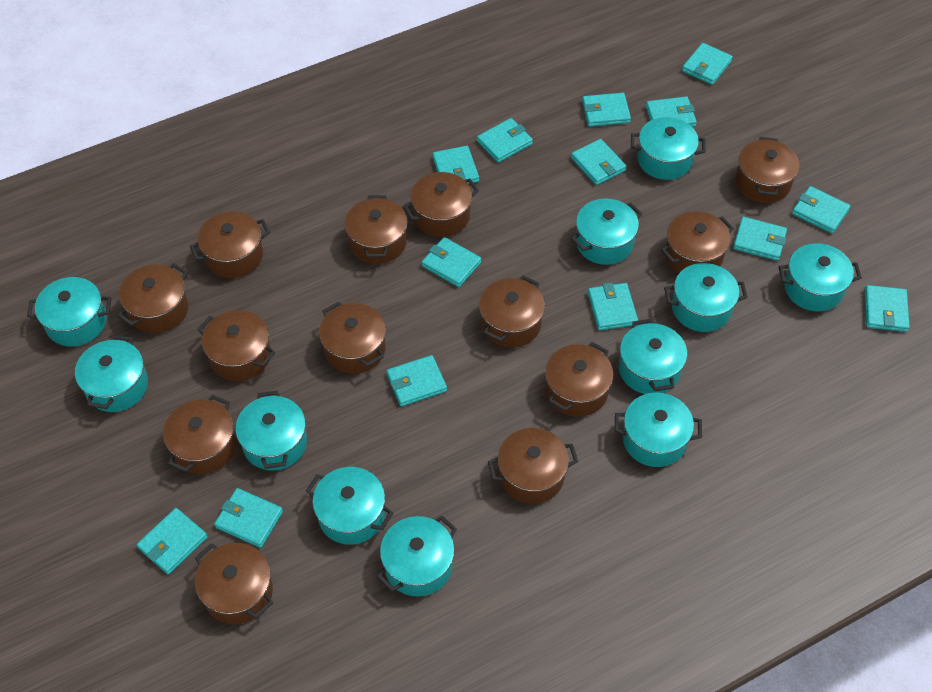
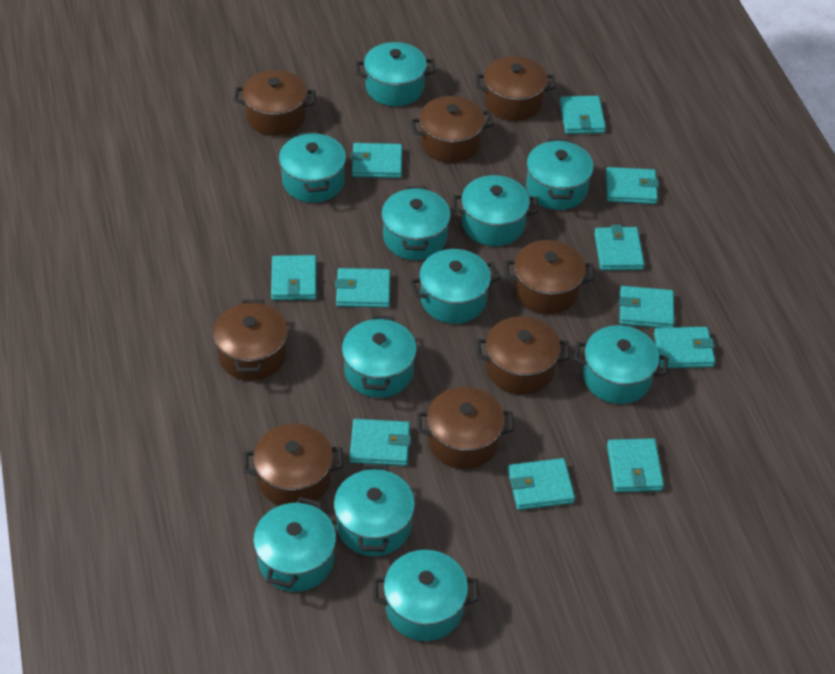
brown pot: [117,263,188,333] [163,395,237,474] [190,211,270,278] [195,543,273,624] [197,310,275,381] [319,301,386,374] [345,195,408,264] [403,172,479,237] [479,276,545,348] [488,428,578,504] [545,342,613,417] [661,211,734,273] [735,137,800,203] = 13 -> [213,299,288,381] [234,70,316,136] [244,424,343,506] [410,96,494,163] [417,387,514,469] [475,56,556,121] [476,316,570,395] [505,240,594,314] = 8
turquoise wallet: [137,508,208,574] [214,488,283,548] [387,355,447,406] [422,237,481,287] [432,146,479,184] [477,118,533,163] [571,139,627,185] [582,93,631,127] [588,282,638,330] [646,96,697,127] [682,43,733,85] [733,217,787,261] [792,186,850,234] [865,285,910,332] = 14 -> [271,255,316,300] [335,268,390,308] [350,419,411,466] [351,143,402,178] [508,458,575,510] [560,96,606,134] [594,225,644,271] [606,167,659,204] [607,438,664,492] [619,286,674,328] [654,327,715,368] = 11

